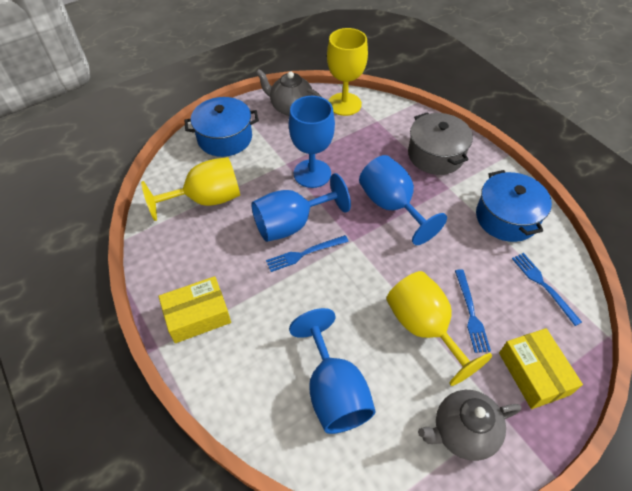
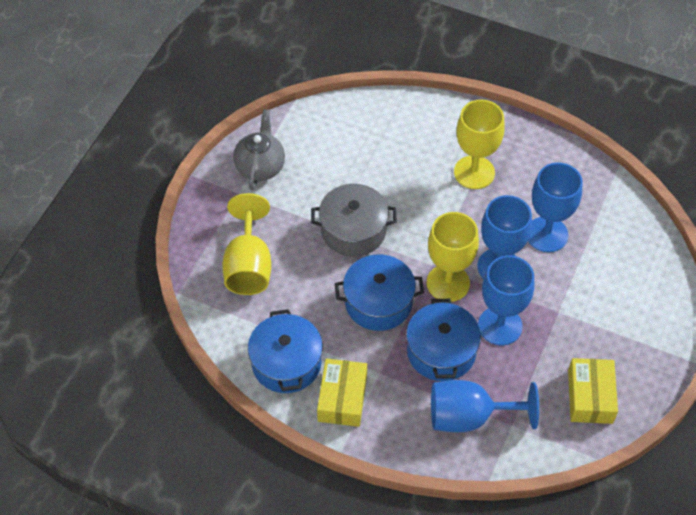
blue fork: [266,235,349,272] [455,269,491,353] [512,253,582,326] = 3 -> none = 0
blue pot: [185,97,259,157] [476,170,552,242] = 2 -> [248,309,323,393] [335,255,424,331] [406,299,481,381] = 3
grey teapot: [256,69,321,116] [418,390,521,461] = 2 -> [233,109,285,190] = 1

